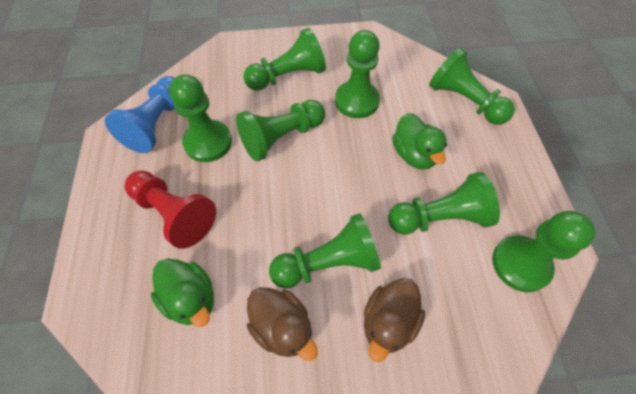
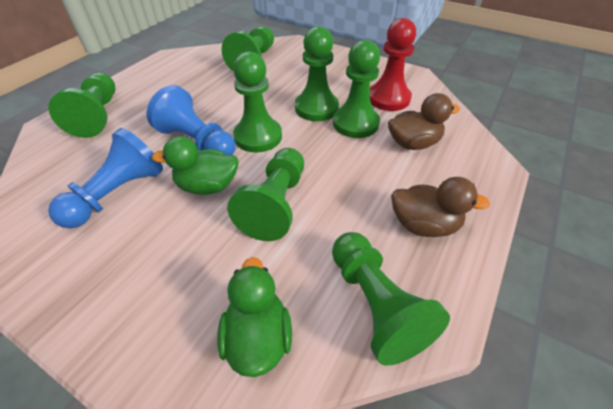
blue pawn: [105,76,175,153] = 1 -> [48,128,163,228] [147,85,236,155] = 2
green pawn: [169,74,232,162] [236,100,325,162] [243,28,326,91] [269,213,381,288] [335,30,380,118] [388,172,500,234] [429,48,515,125] [492,211,595,292] = 8 -> [49,73,115,138] [221,26,274,71] [227,148,304,241] [233,51,282,153] [295,26,339,121] [332,232,450,366] [333,40,380,138] = 7

